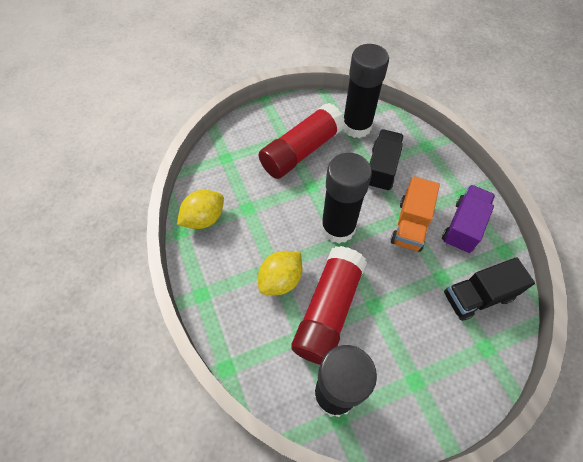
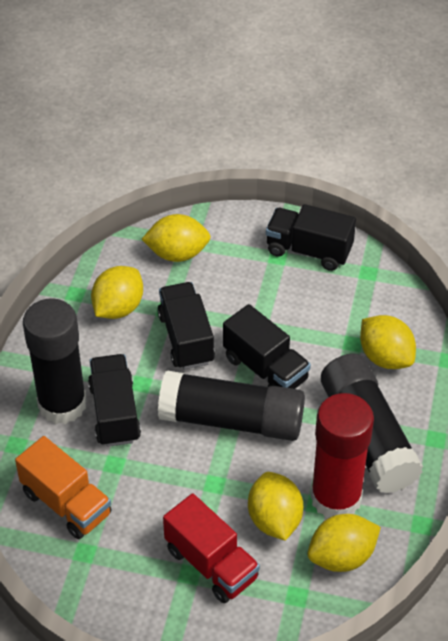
black truck: [369,129,404,192] [444,257,535,321] = 2 -> [88,354,141,447] [157,282,215,370] [223,304,311,389] [266,204,356,271] = 4
purple truck: [442,185,495,253] = 1 -> none = 0
red glue stick: [259,103,345,179] [291,246,367,365] = 2 -> [310,393,374,518] = 1
red truck: none = 0 -> [163,493,260,603] = 1
yellow lemon: [177,190,224,229] [258,251,302,295] = 2 -> [91,266,143,319] [142,214,211,262] [248,472,303,541] [307,514,381,572] [360,315,416,369] = 5

